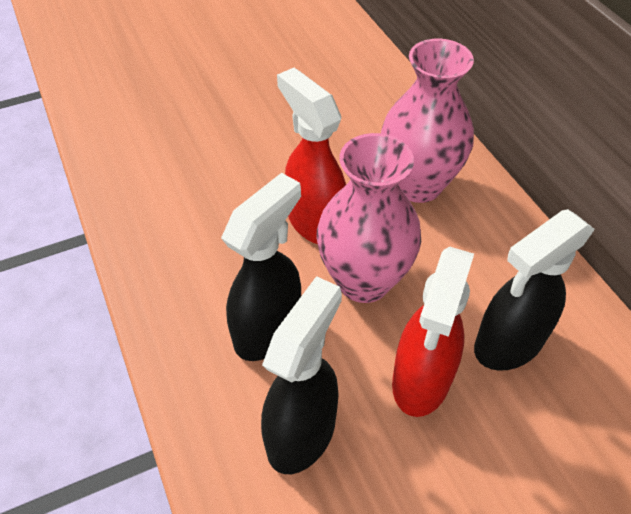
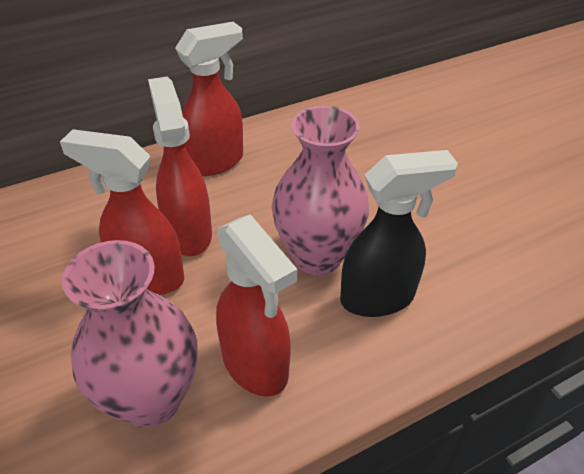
black spray bottle: [221,173,301,361] [261,276,342,474] [474,209,595,371] = 3 -> [340,150,458,317] = 1
red spray bottle: [277,68,346,244] [392,246,474,417] = 2 -> [60,129,184,295] [148,77,212,256] [175,22,243,176] [216,214,297,397] = 4

